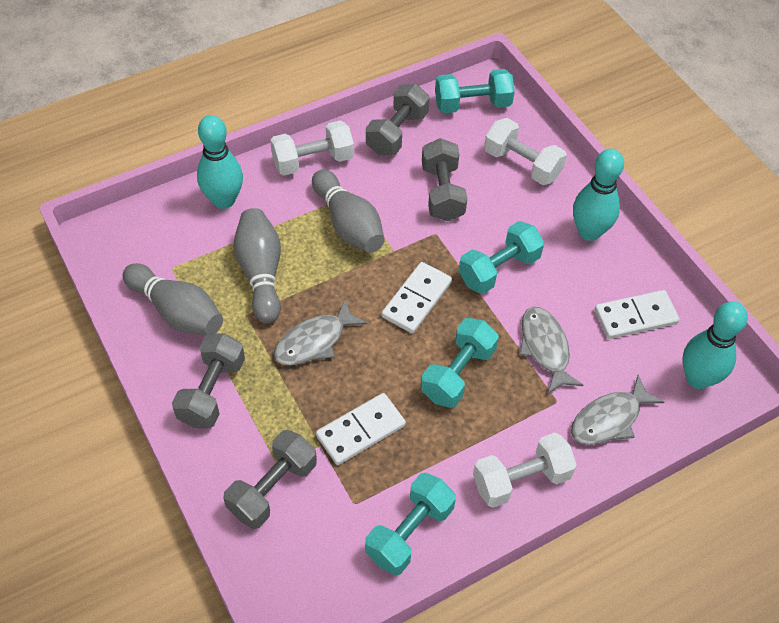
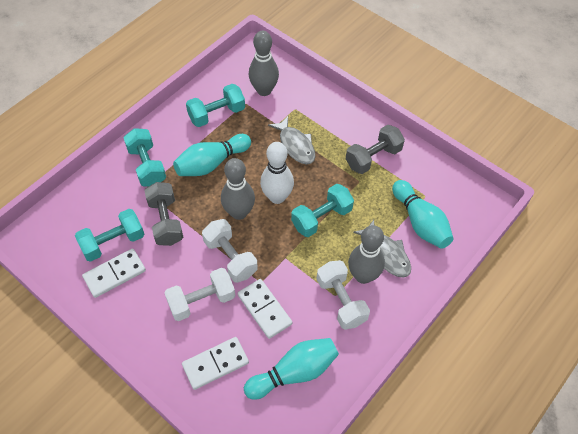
grey dumbbell: [172,333,245,428] [223,430,317,529] [366,84,430,155] [422,138,467,221] = 4 -> [144,182,183,246] [346,125,405,174] = 2
grey fish: [274,299,367,365] [519,307,584,394] [571,375,664,445] = 3 -> [268,116,315,164] [353,220,411,278] = 2
white bowling pin: none = 0 -> [260,142,294,204] = 1

